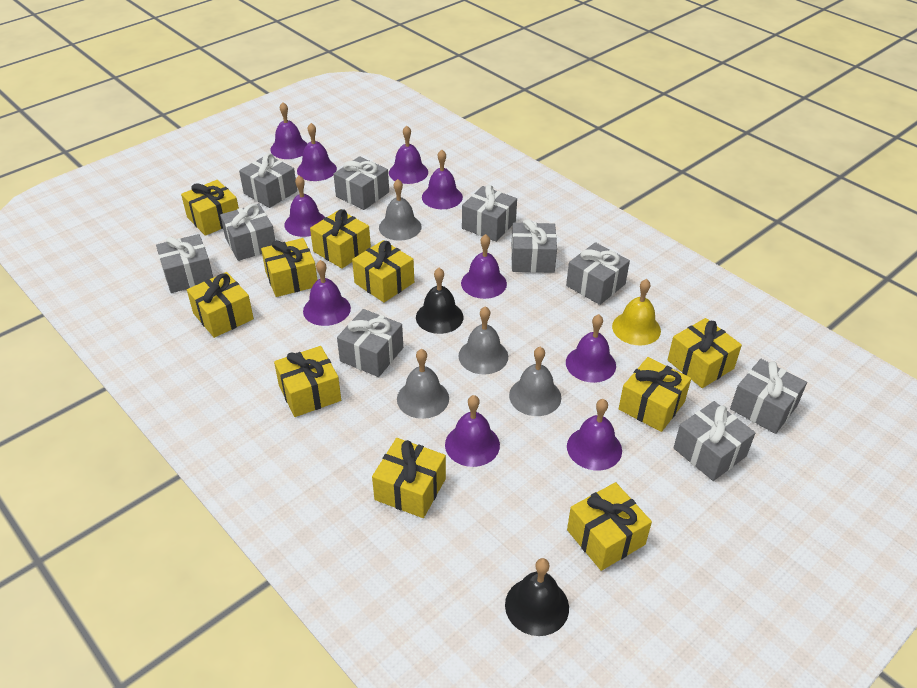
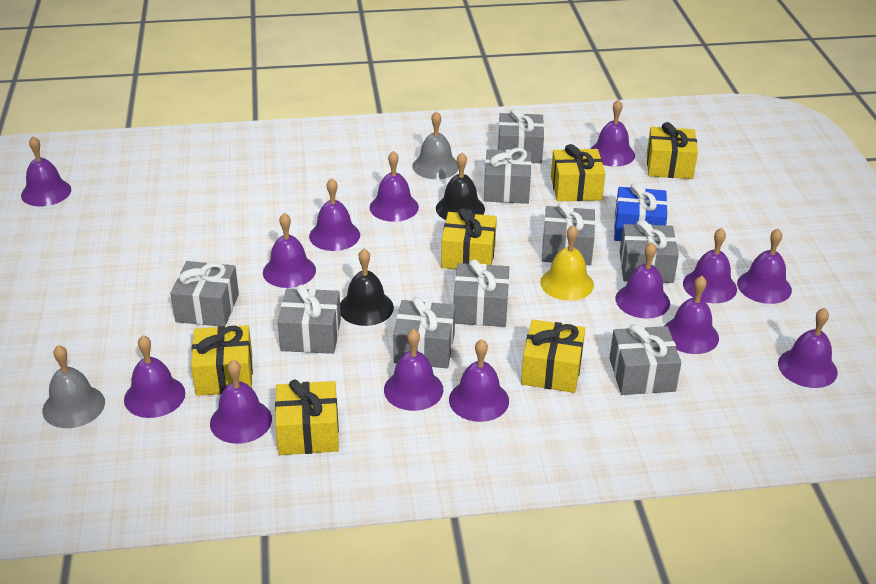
blue gift: none = 0 -> [614,183,668,241] = 1
grey bell: [379,179,422,241] [397,349,449,419] [458,306,508,374] [509,347,561,416] = 4 -> [42,345,105,428] [412,111,459,179] = 2
grey gift: [156,234,213,293] [220,204,275,261] [239,153,297,208] [334,156,389,210] [337,309,403,377] [462,185,517,242] [511,219,557,273] [566,242,630,305] [673,401,755,481] [730,359,807,434] = 10 -> [170,261,239,326] [278,285,341,354] [393,297,455,368] [454,260,509,327] [484,148,532,204] [498,108,544,163] [542,202,595,265] [609,324,681,395] [620,220,679,283] = 9
purple bell: [270,102,307,159] [284,176,325,237] [297,123,337,181] [303,260,351,326] [389,125,428,184] [422,150,463,209] [445,395,500,467] [461,234,507,299] [566,314,616,383] [567,399,622,470] = 10 -> [21,136,71,206] [124,335,185,418] [210,360,272,444] [263,213,316,288] [309,178,360,251] [370,151,419,222] [384,329,443,411] [449,339,509,422] [590,99,635,167] [615,242,670,319] [664,276,719,354] [683,228,737,303] [737,228,792,304] [778,308,838,388] = 14
yellow gift: [181,180,239,236] [187,272,254,338] [261,238,317,297] [274,346,341,417] [310,209,371,269] [352,240,414,303] [372,438,446,518] [567,482,652,571] [619,357,691,432] [668,318,742,388] = 10 -> [191,325,253,396] [275,379,339,455] [441,208,497,269] [521,319,585,393] [551,144,606,202] [647,122,698,179] = 6

